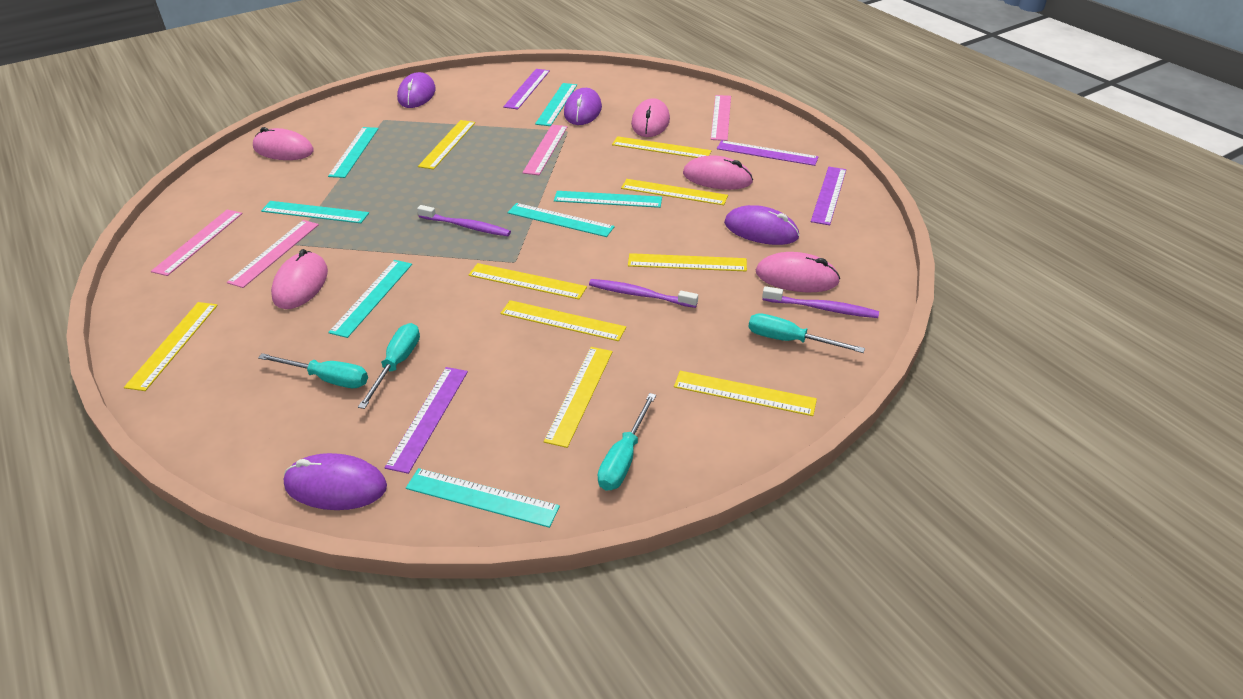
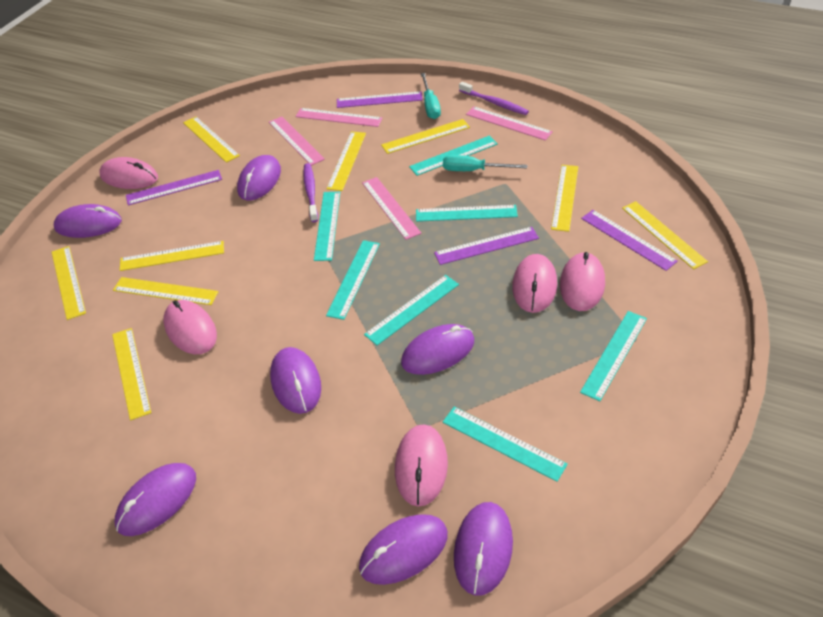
purple mouse: [284,453,387,510] [397,72,436,108] [564,88,602,125] [724,205,799,245] = 4 -> [54,204,122,238] [115,463,196,536] [237,155,281,201] [270,347,321,414] [359,514,448,585] [401,324,474,375] [454,502,513,596] = 7
purple toothbrush: [417,205,511,236] [589,279,698,308] [762,286,879,318] = 3 -> [303,163,318,222] [459,82,529,115] = 2
turquoise screwdriver: [258,353,368,388] [358,323,420,409] [598,393,656,491] [748,313,865,353] = 4 -> [421,73,441,119] [443,155,527,171] = 2

